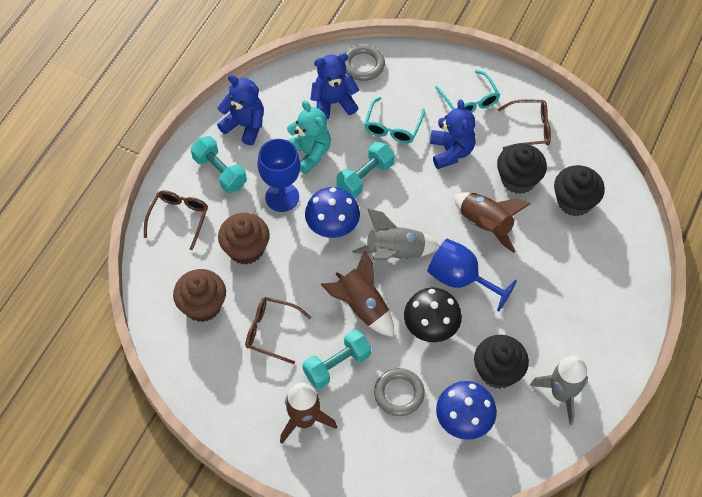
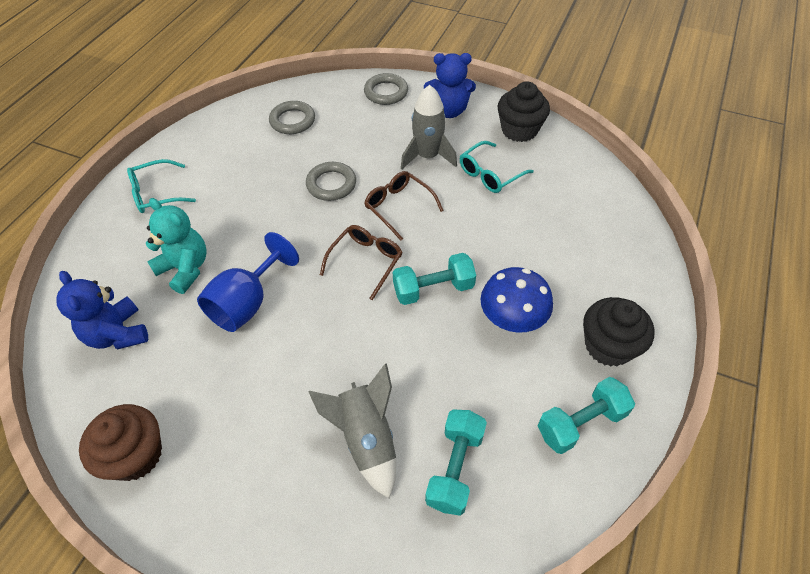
black cupcake: [474,335,529,389] [497,143,547,194] [554,165,605,216] = 3 -> [498,81,550,142] [583,297,654,366] = 2
black mushroom: [404,288,462,342] = 1 -> none = 0
blue goblet: [257,139,300,212] [427,239,517,312] = 2 -> [197,232,299,332] = 1
blue mushroom: [305,187,360,238] [436,381,497,440] = 2 -> [480,267,553,333] = 1
blue teddy bear: [217,75,264,145] [310,53,359,119] [430,99,476,169] = 3 -> [56,271,148,349] [424,53,476,118] = 2
brown cupcake: [173,269,226,322] [218,213,270,265] = 2 -> [79,404,162,481] = 1
brown glasses: [144,190,208,250] [245,297,311,364] [498,99,551,150] = 3 -> [320,225,403,300] [364,171,444,241] = 2
brown rocket: [280,383,337,444] [320,250,394,337] [454,192,531,253] = 3 -> none = 0
grey ring: [345,45,385,81] [374,368,425,416] = 2 -> [269,101,315,134] [306,162,356,201] [364,73,408,105] = 3

